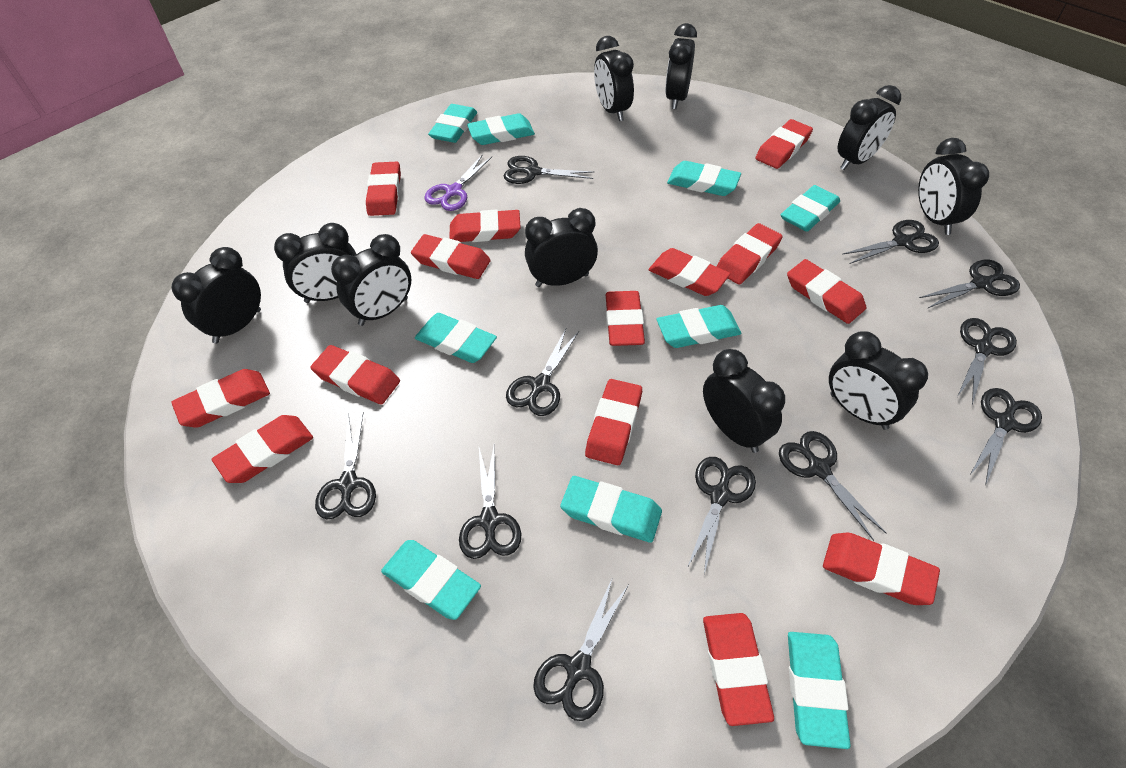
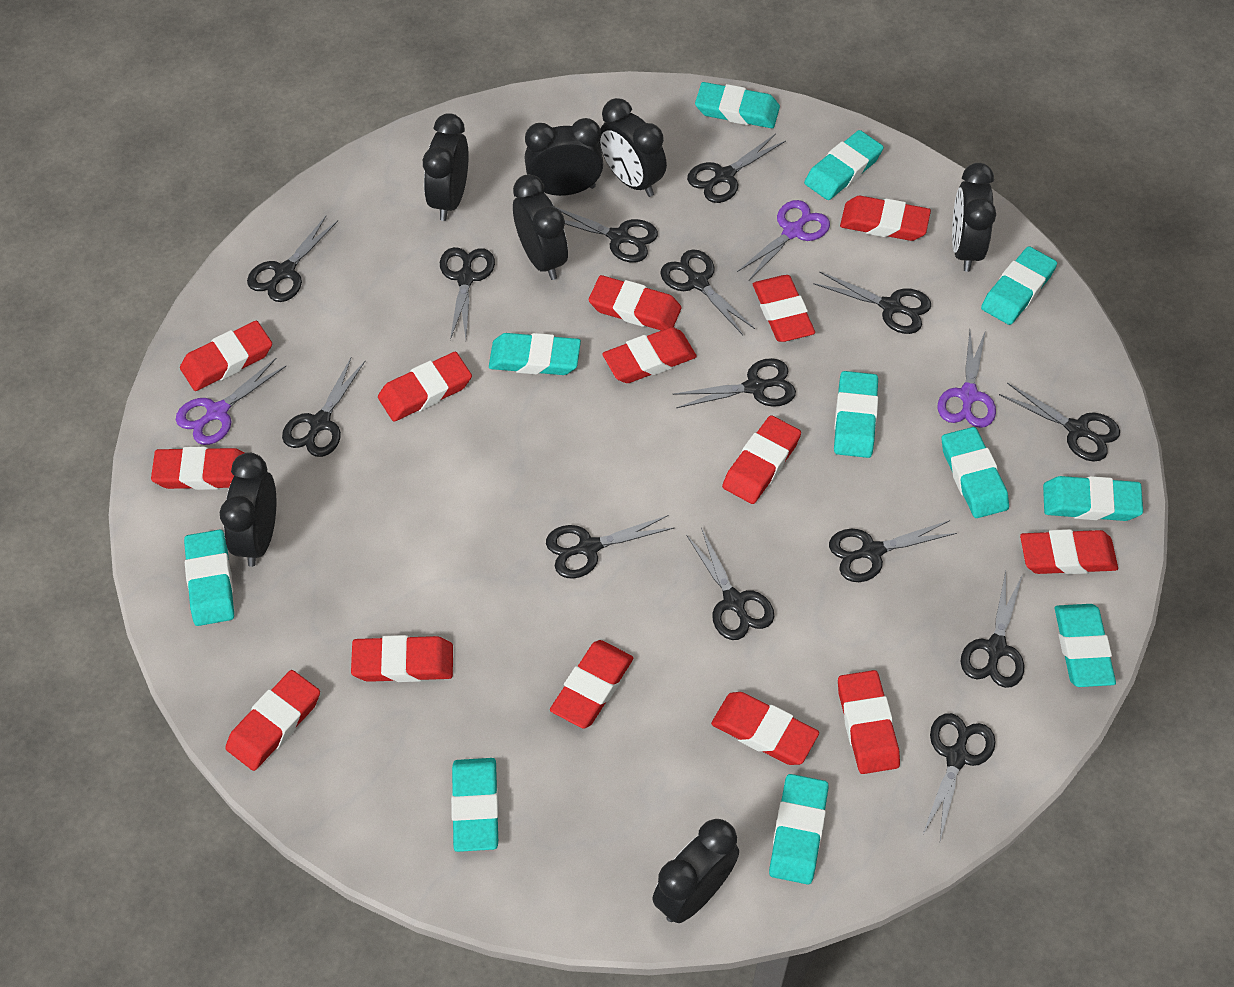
black clock: [171,247,261,343] [274,223,356,303] [331,234,411,326] [525,208,598,287] [594,36,634,121] [665,23,697,109] [703,349,785,453] [829,331,928,430] [838,85,901,170] [918,138,989,235] = 10 -> [219,453,276,567] [423,113,469,221] [513,174,568,280] [524,118,604,196] [599,98,667,197] [652,819,739,923] [952,163,996,272] = 7
black scissors: [315,412,376,519] [459,446,522,559] [504,156,594,184] [506,329,579,416] [533,577,628,721] [687,457,756,574] [779,431,887,541] [842,220,939,264] [919,260,1020,309] [957,318,1017,405] [970,388,1042,485] = 11 -> [247,216,338,302] [282,357,365,457] [440,247,495,340] [546,515,675,579] [555,207,658,263] [660,249,755,335] [672,358,796,408] [686,528,774,640] [687,134,786,203] [813,271,931,334] [829,520,957,582] [922,713,996,841] [960,571,1024,688] [999,383,1120,462] = 14
purple scissors: [424,154,492,211] = 1 -> [176,358,287,445] [737,200,830,280] [938,330,996,428] = 3
turquoise eraser: [381,540,481,620] [415,313,497,363] [428,104,477,143] [467,113,535,145] [560,476,662,543] [657,305,741,348] [667,161,741,196] [781,185,840,232] [788,632,851,749] = 9 -> [184,530,234,626] [451,758,499,852] [489,333,581,375] [695,82,780,128] [769,774,829,885] [804,130,884,200] [834,371,878,458] [941,427,1009,518] [981,246,1057,325] [1043,476,1143,521] [1055,604,1116,687] = 11

